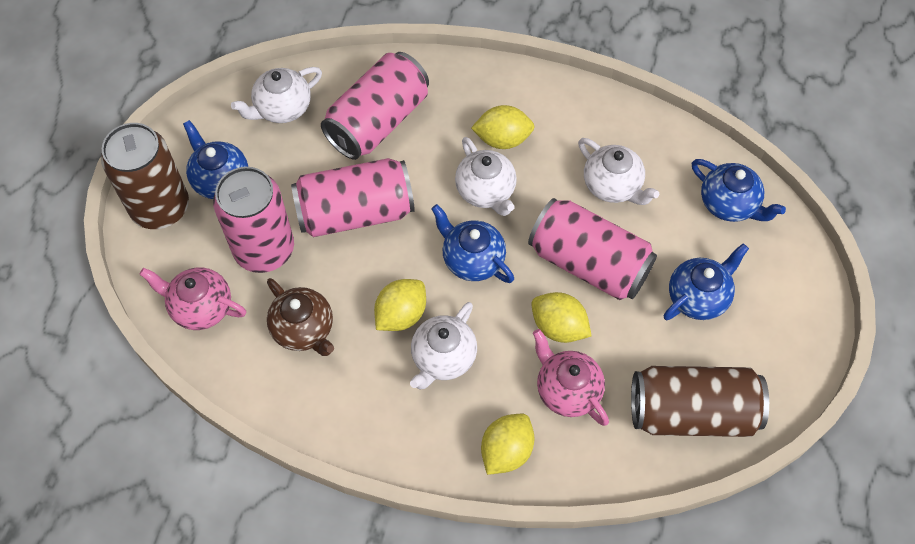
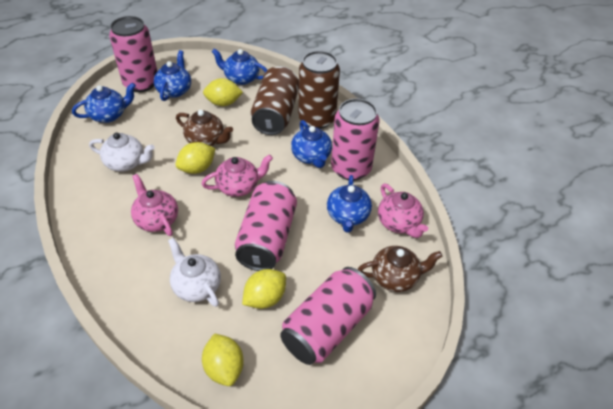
blue teapot: [183,120,248,199] [431,204,514,283] [663,244,749,320] [692,159,786,222] = 4 -> [72,83,136,123] [154,50,191,101] [211,48,267,85] [291,120,332,168] [327,175,372,233] = 5
brown teapot: [267,278,334,356] = 1 -> [176,110,233,146] [357,246,442,292] = 2
pink teapot: [139,267,246,330] [533,329,609,426] = 2 -> [131,174,178,236] [202,154,273,197] [378,184,428,238] = 3
white teapot: [231,67,322,123] [410,302,477,389] [455,137,517,216] [578,138,659,205] = 4 -> [89,133,155,172] [168,238,221,307] = 2

